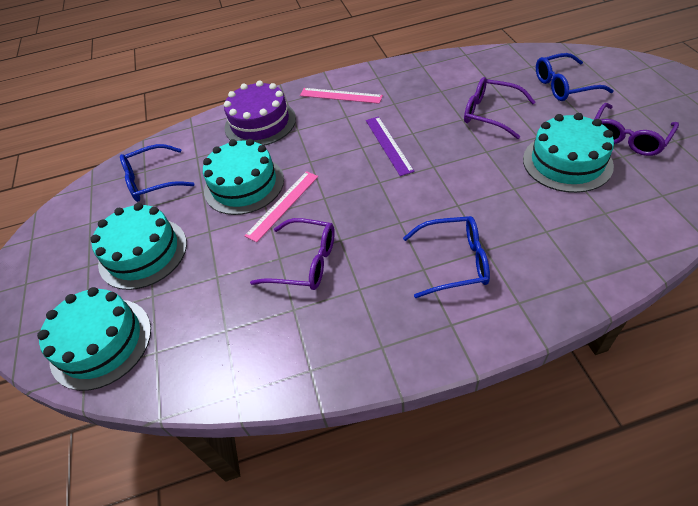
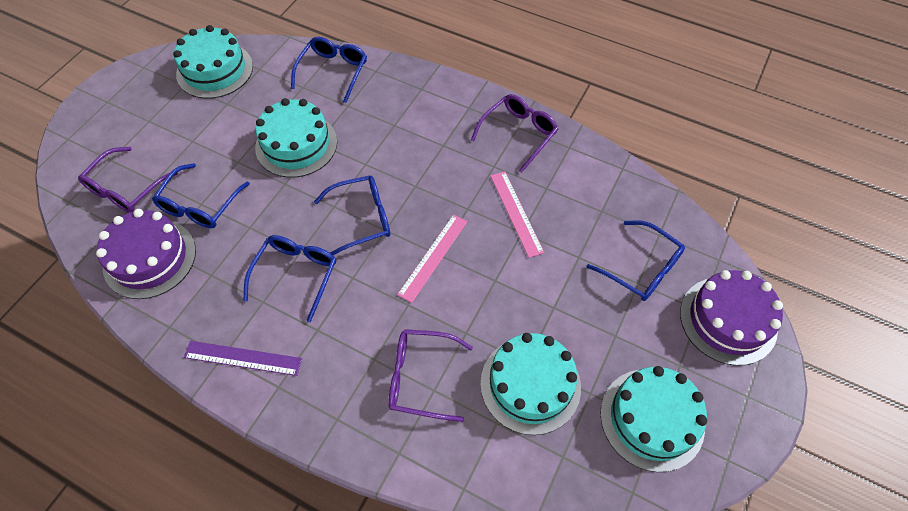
blue glasses: [120,144,194,202] [403,216,490,298] [536,53,614,101] = 3 -> [152,163,250,228] [243,235,336,322] [291,37,367,103] [314,175,391,255] [587,220,685,301] = 5
purple cake: [224,80,296,146] = 1 -> [96,209,196,299] [680,270,783,366] = 2

